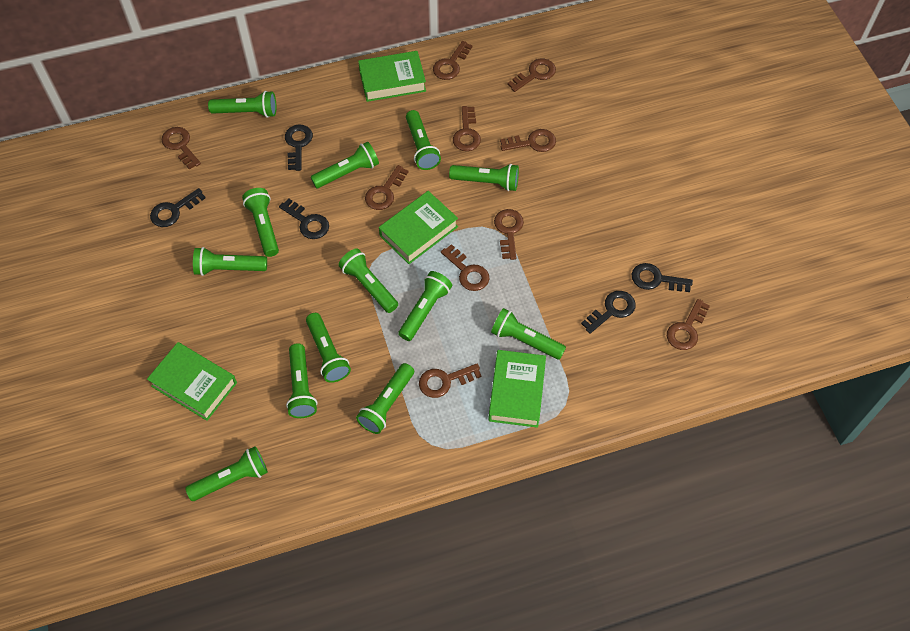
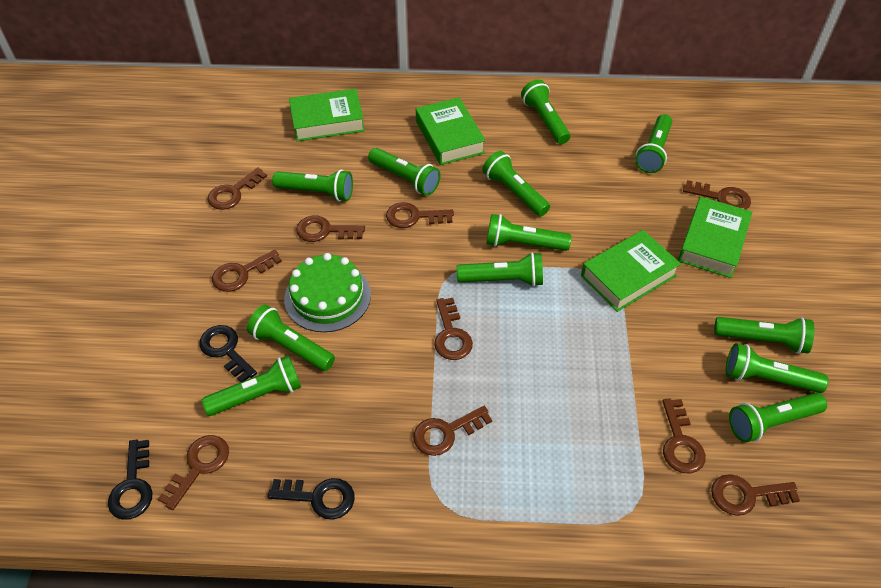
black key: [150,188,205,227] [279,198,329,239] [285,125,313,171] [581,291,636,334] [632,263,693,292] = 5 -> [108,439,152,519] [199,325,257,382] [267,478,355,520] = 3
green cake: none = 0 -> [284,253,371,332] = 1
green flashlight: [185,446,268,501] [193,247,267,276] [208,91,277,118] [242,188,279,257] [286,343,317,418] [306,313,351,383] [311,142,379,188] [338,248,398,313] [356,363,414,434] [398,271,452,341] [406,110,441,170] [449,164,519,191] [491,308,566,360] = 13 -> [202,355,301,416] [247,305,335,371] [272,170,353,201] [368,148,441,196] [456,252,543,287] [482,151,550,217] [486,214,572,251] [521,80,570,144] [635,114,672,173] [714,317,814,354] [726,343,829,393] [729,393,827,443] = 12

